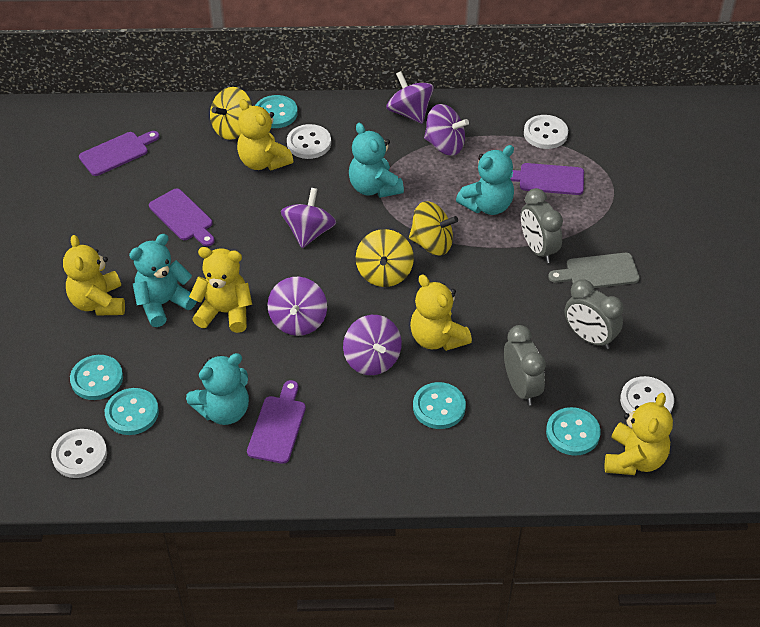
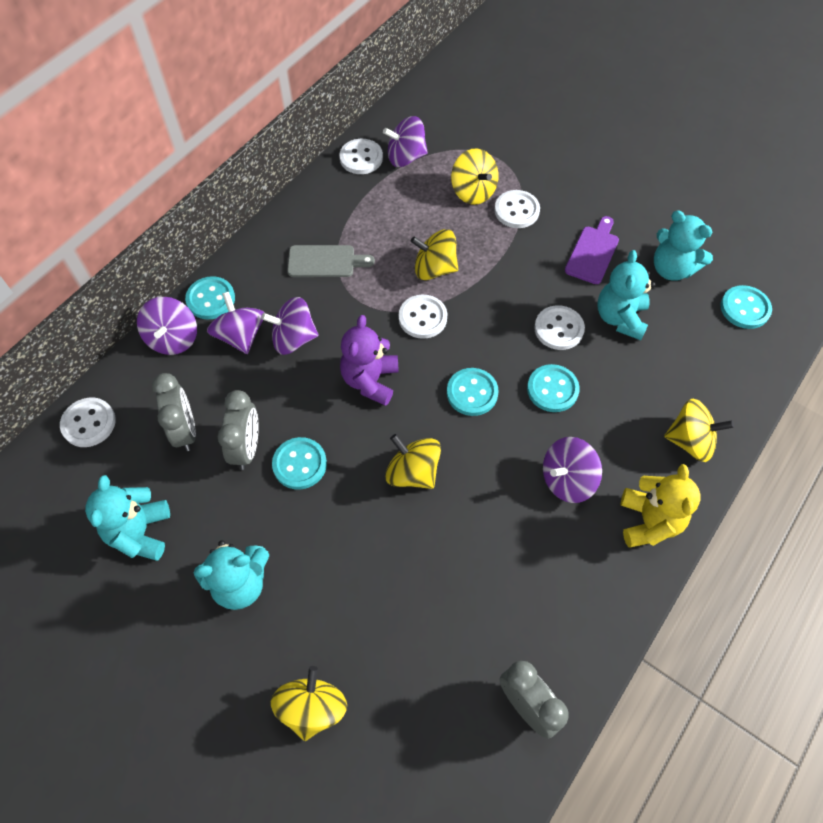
purple cutting board: [79,131,160,176] [149,189,215,246] [247,380,306,464] [510,163,584,195] = 4 -> [565,216,619,284] = 1
purple teddy bear: none = 0 -> [340,315,399,406] = 1
white button: [51,429,107,478] [287,124,331,159] [524,115,568,149] [620,376,674,414] = 4 -> [60,397,116,447] [339,139,383,174] [399,295,447,339] [494,190,540,228] [534,305,585,350] = 5
yellow spinning top: [210,87,252,140] [356,229,414,287] [409,201,458,256] = 3 -> [271,666,347,741] [385,434,441,489] [411,229,458,280] [451,149,499,205] [664,399,734,462] = 5
yellow teddy bear: [63,235,125,316] [189,247,252,333] [237,99,293,170] [410,274,472,351] [605,393,673,475] = 5 -> [621,464,701,547] = 1

